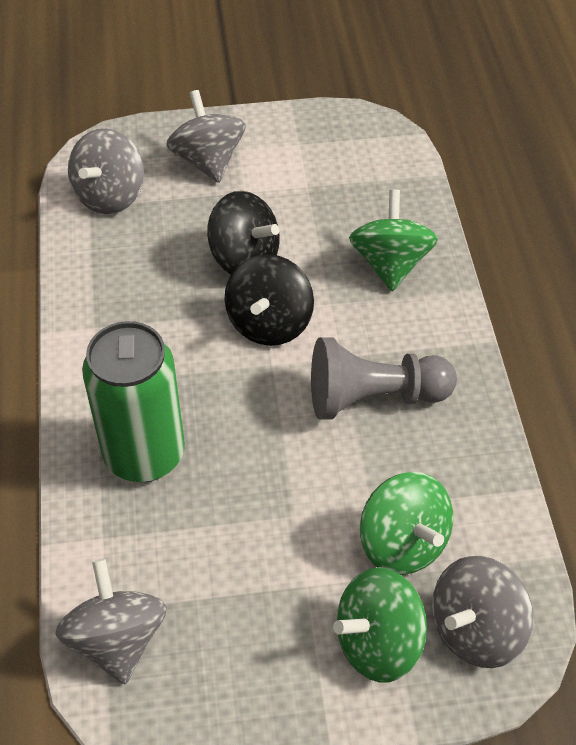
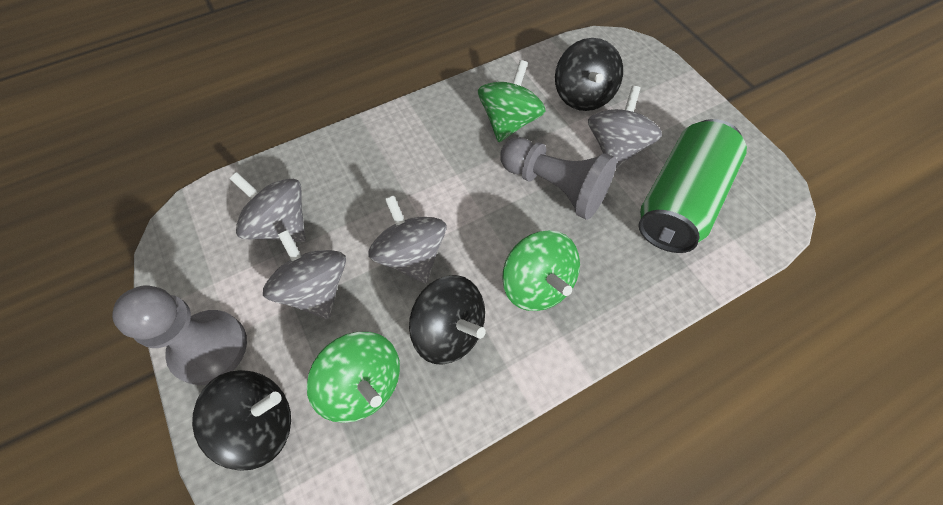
black spinning top: [207,191,280,274] [225,254,314,346] = 2 -> [192,370,291,471] [409,275,486,365] [555,38,623,111] = 3
grey pawn: [311,337,457,419] = 1 -> [112,285,247,385] [500,137,617,220] = 2

